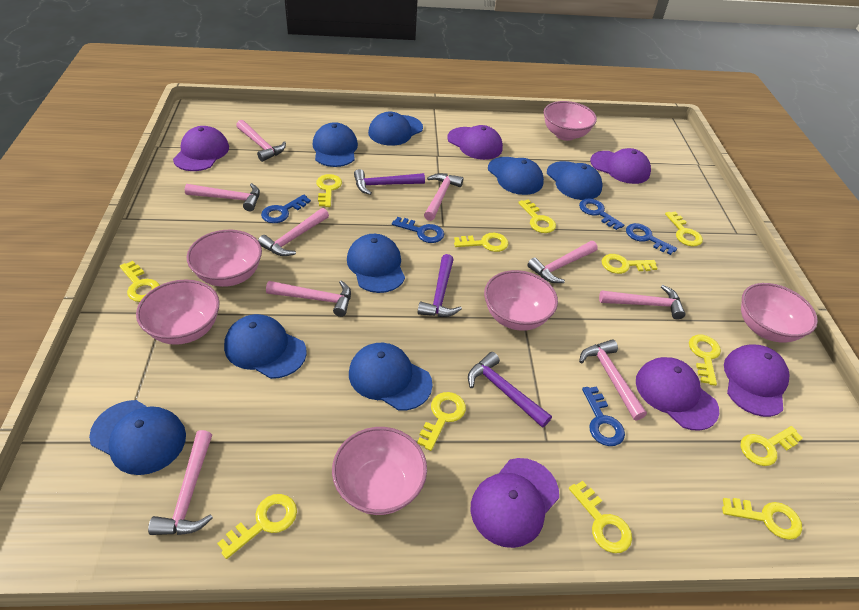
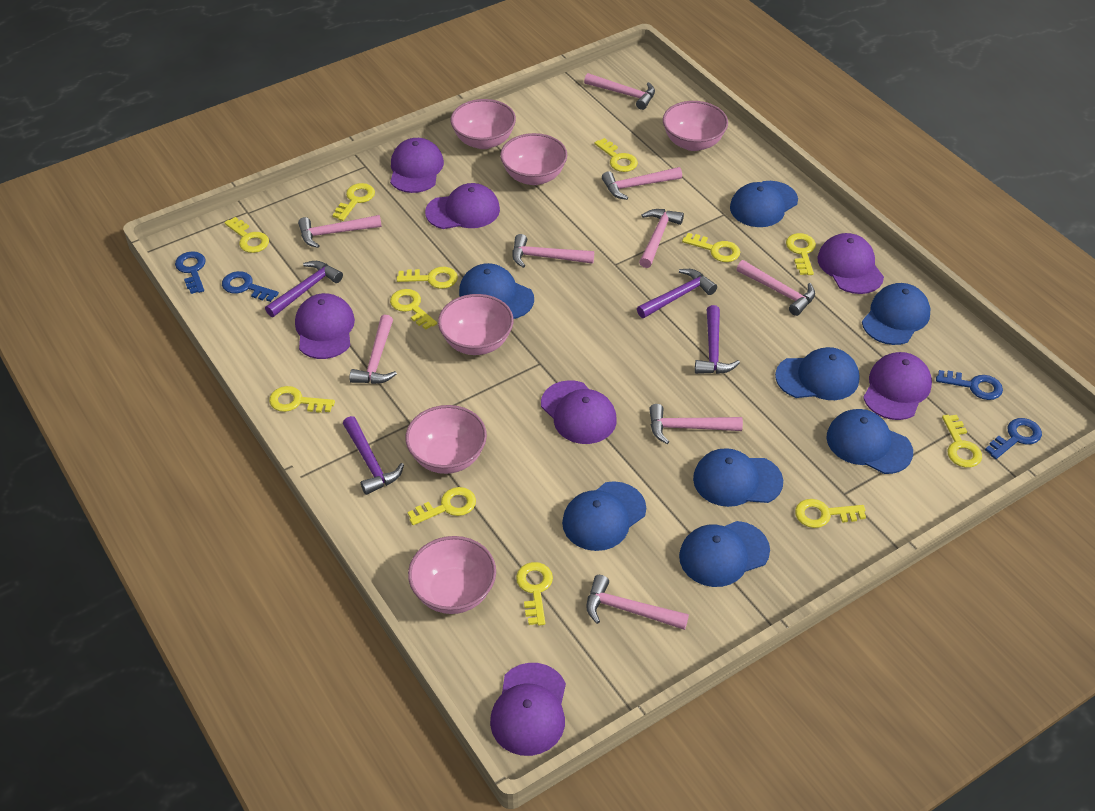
blue key: [261,195,311,223] [392,217,444,243] [579,198,624,230] [582,386,625,446] [626,223,677,255] = 5 -> [175,251,206,294] [222,271,279,302] [936,370,1003,400] [985,418,1042,459] = 4
purple cap: [173,126,229,171] [447,125,503,160] [471,458,559,548] [590,148,651,184] [636,357,719,431] [724,345,789,417] = 6 -> [295,293,355,359] [390,138,444,193] [425,183,500,229] [490,663,566,756] [541,380,617,444] [817,233,884,294] [863,352,932,420] = 7
purple hammer: [354,169,425,195] [418,254,462,317] [468,352,552,428] = 3 -> [265,261,343,317] [343,416,404,495] [637,269,717,318] [695,305,740,374] = 4

